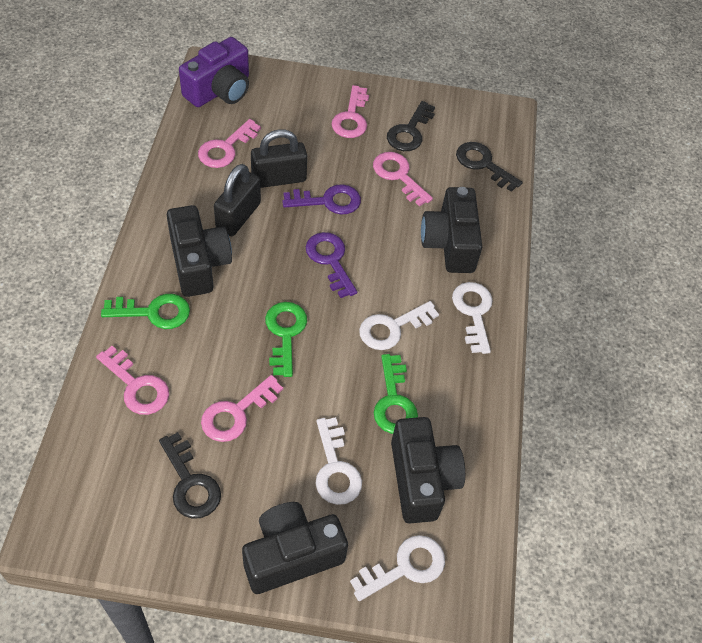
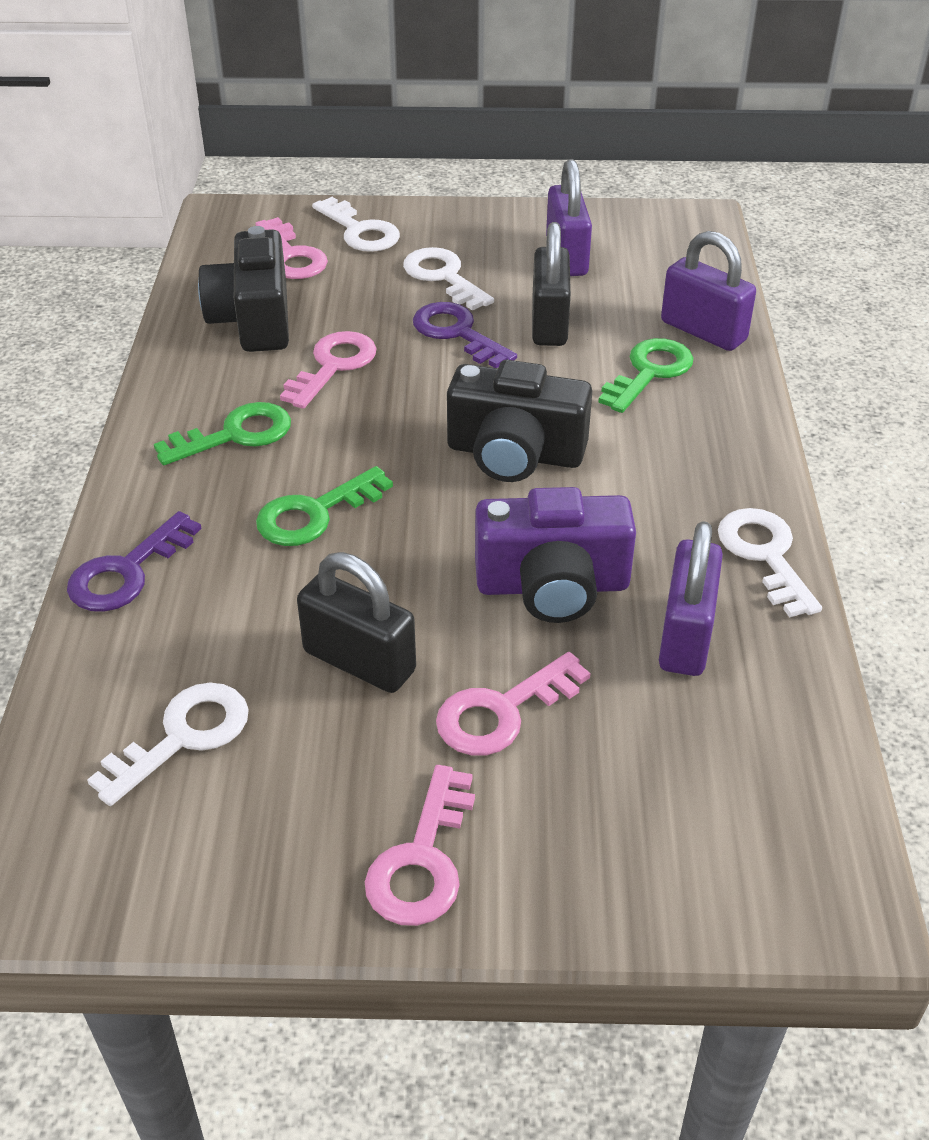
black camera: [167,205,232,297] [242,502,348,594] [391,417,465,524] [421,187,482,273] = 4 -> [198,226,289,352] [447,360,592,482] = 2
black key: [159,432,221,519] [387,101,435,151] [456,142,523,192] = 3 -> none = 0
pink key: [96,346,169,415] [198,119,261,168] [201,375,283,442] [331,85,369,138] [373,152,433,206] = 5 -> [255,217,328,279] [280,331,377,409] [365,765,475,926] [436,652,591,756] = 4
purple padlock: none = 0 -> [546,159,592,276] [659,521,723,676] [661,231,756,351] = 3

